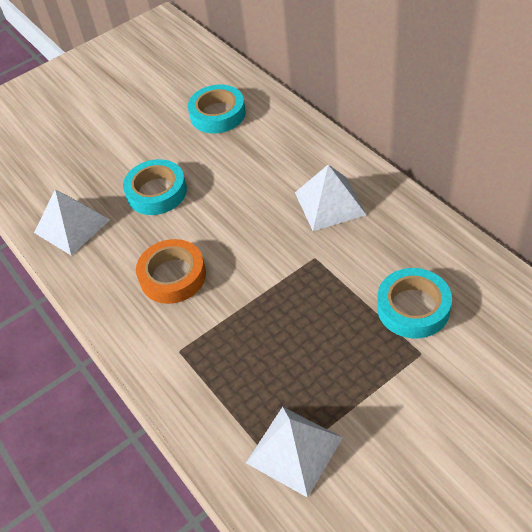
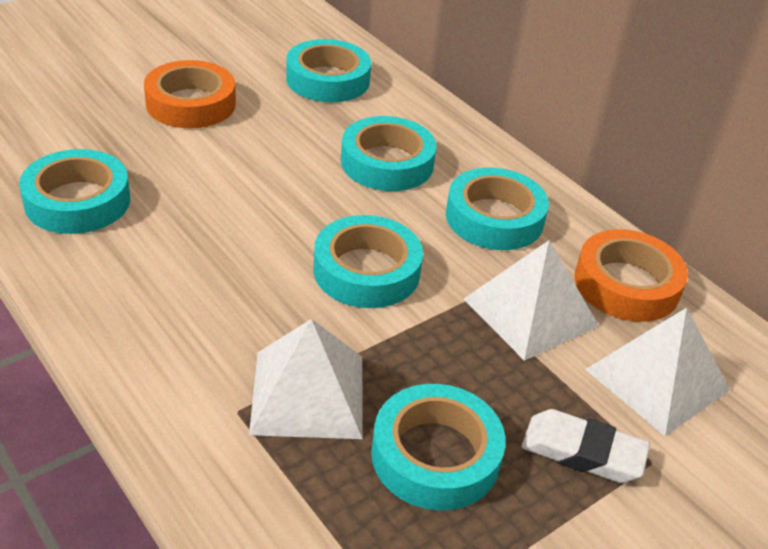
orange tape: [136,239,206,304] = 1 -> [144,60,236,128] [575,229,688,322] = 2
turquoise tape: [123,159,187,215] [188,85,246,133] [377,268,452,338] = 3 -> [19,149,130,234] [286,39,371,102] [313,215,423,308] [341,116,436,191] [371,384,506,510] [446,167,549,250] = 6
white eraser: none = 0 -> [521,409,650,483] = 1

